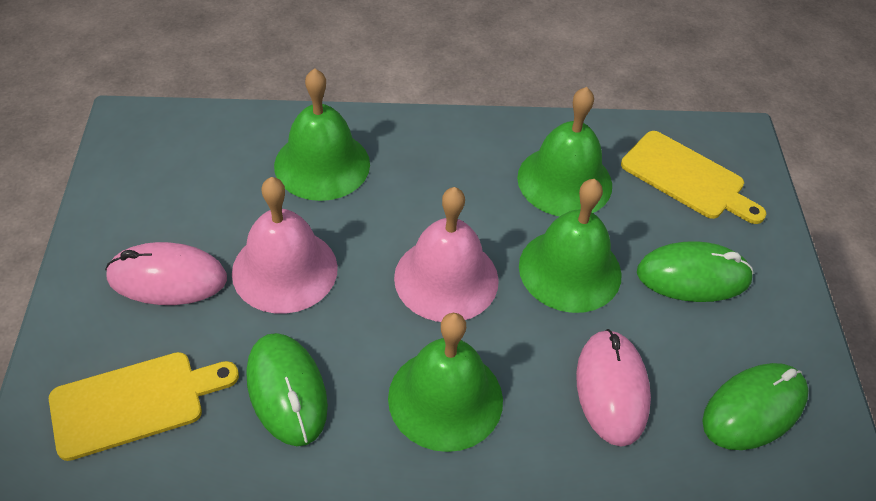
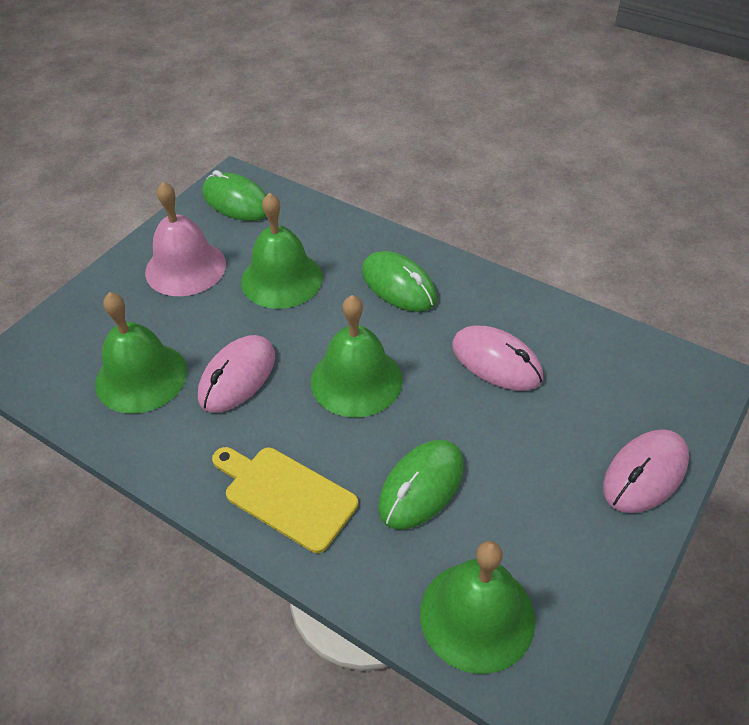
pink bell: [232,177,338,314] [394,187,499,322] = 2 -> [145,182,226,296] = 1
pink mouse: [105,242,227,305] [576,329,651,447] = 2 -> [198,335,275,413] [452,325,543,391] [603,429,689,513] = 3
yellow cutting board: [49,352,239,461] [621,131,766,224] = 2 -> [212,447,358,553] = 1

